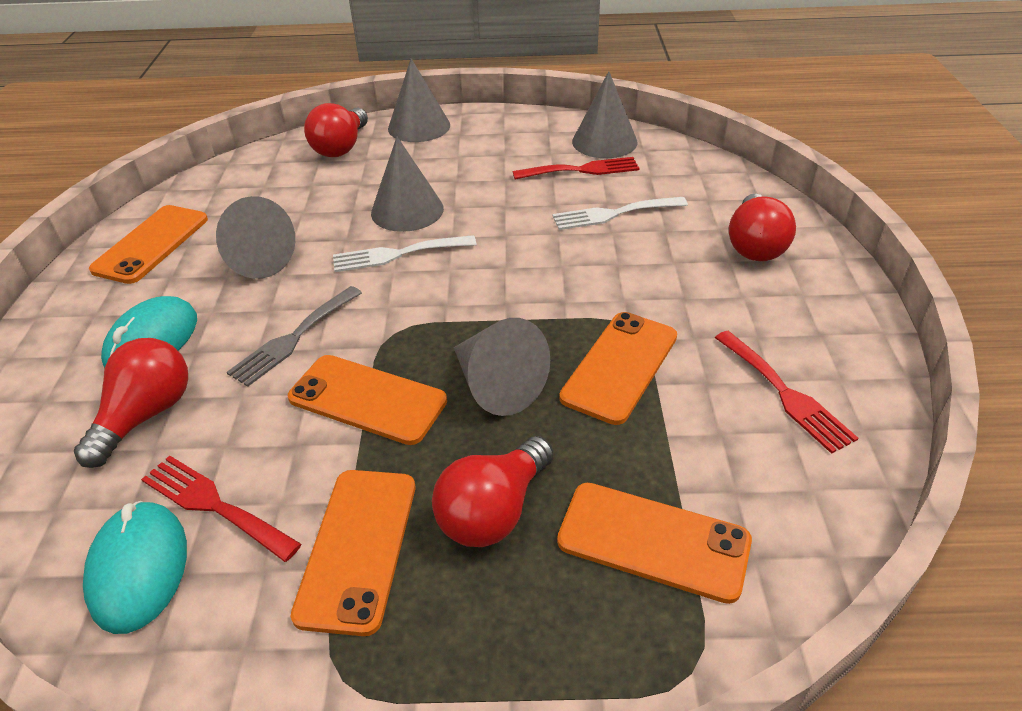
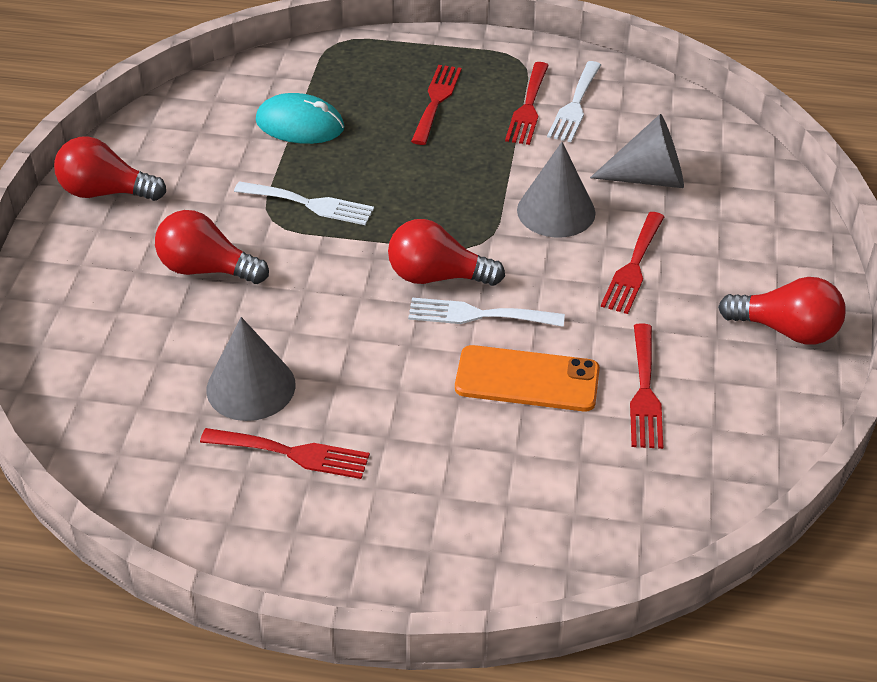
grey cone: [216,196,295,279] [371,137,444,232] [388,59,450,142] [454,318,550,416] [572,71,637,158] = 5 -> [206,317,296,421] [517,142,596,238] [590,114,684,188] = 3
grey fork: [227,286,362,387] = 1 -> none = 0
orange phone: [89,205,208,284] [288,355,447,445] [290,470,415,636] [557,483,752,604] [559,312,677,425] = 5 -> [455,345,600,411] = 1
red fork: [141,456,302,562] [513,157,639,180] [715,331,858,454] = 3 -> [200,428,370,479] [411,65,462,145] [505,62,549,145] [601,212,665,314] [630,323,663,449] = 5
turquoise mouse: [83,501,187,634] [101,296,197,368] = 2 -> [256,93,344,144] = 1
white fork: [333,235,477,272] [552,197,688,230] = 2 -> [234,181,374,225] [408,298,565,327] [547,61,601,142] = 3

